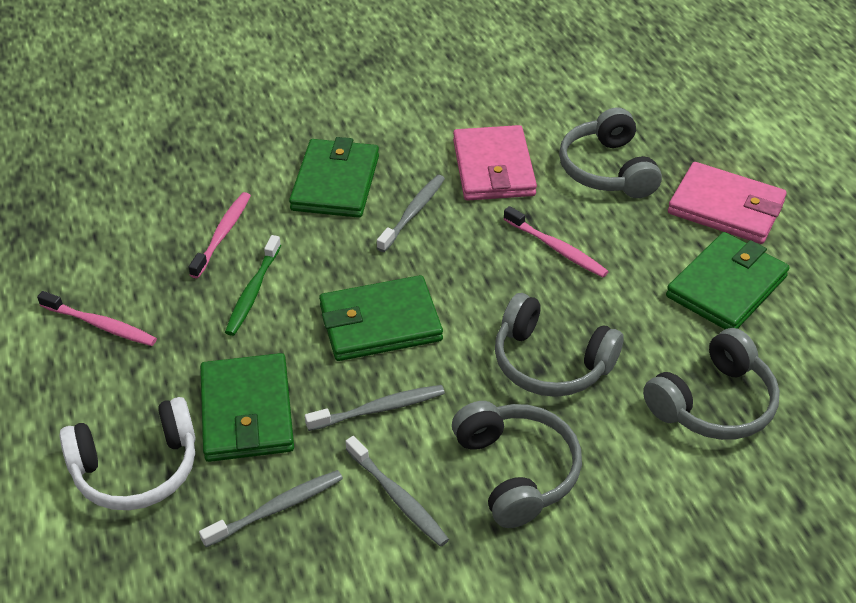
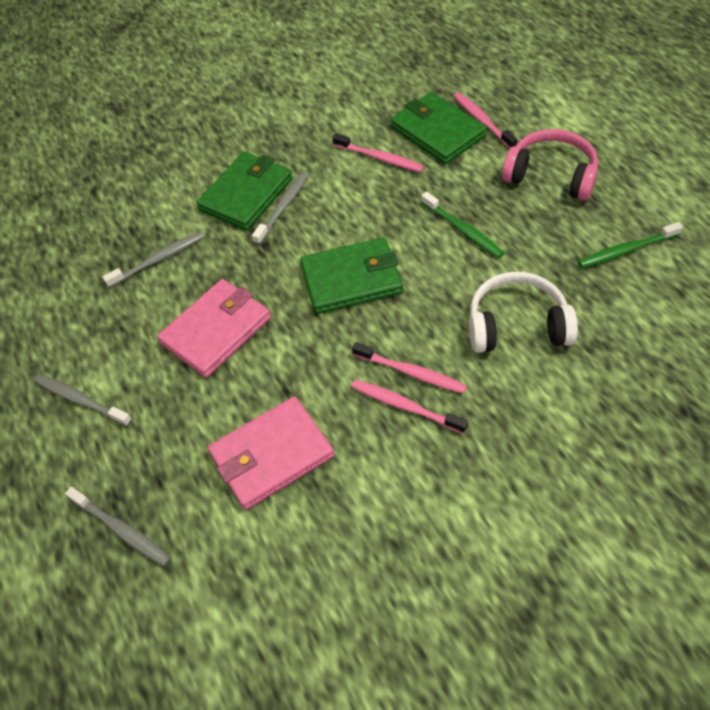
green toothbrush: [225,235,281,336] = 1 -> [421,192,504,258] [578,222,683,268] = 2
green wallet: [200,353,294,462] [289,137,379,218] [319,275,443,361] [666,232,790,329] = 4 -> [197,152,293,231] [300,237,403,314] [391,92,487,164] = 3
grey headphones: [452,401,582,528] [495,293,624,397] [559,108,662,198] [643,328,780,440] = 4 -> none = 0
pink headphones: none = 0 -> [502,129,598,201] = 1
pink toothbrush: [37,291,157,346] [189,192,251,278] [504,206,609,278] = 3 -> [333,133,424,172] [351,379,468,434] [352,342,467,394] [453,92,517,149] = 4

